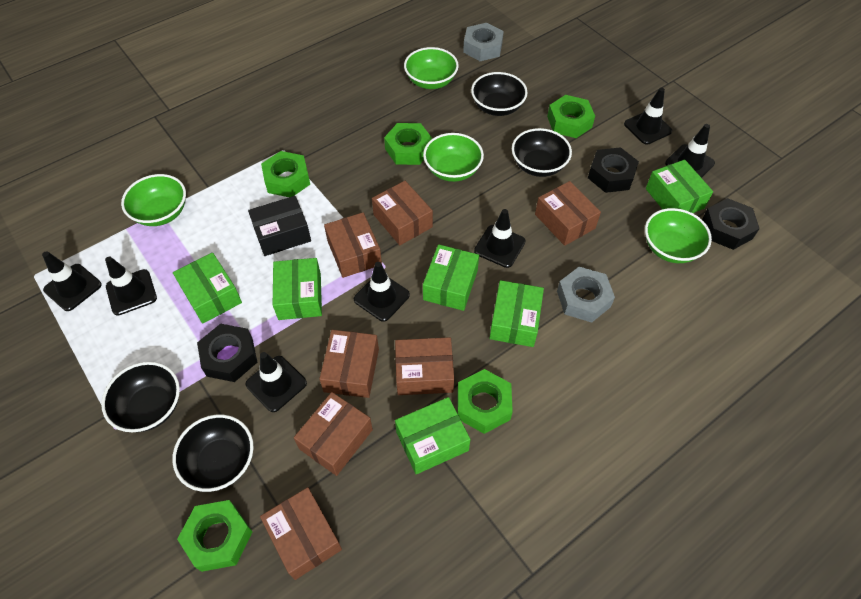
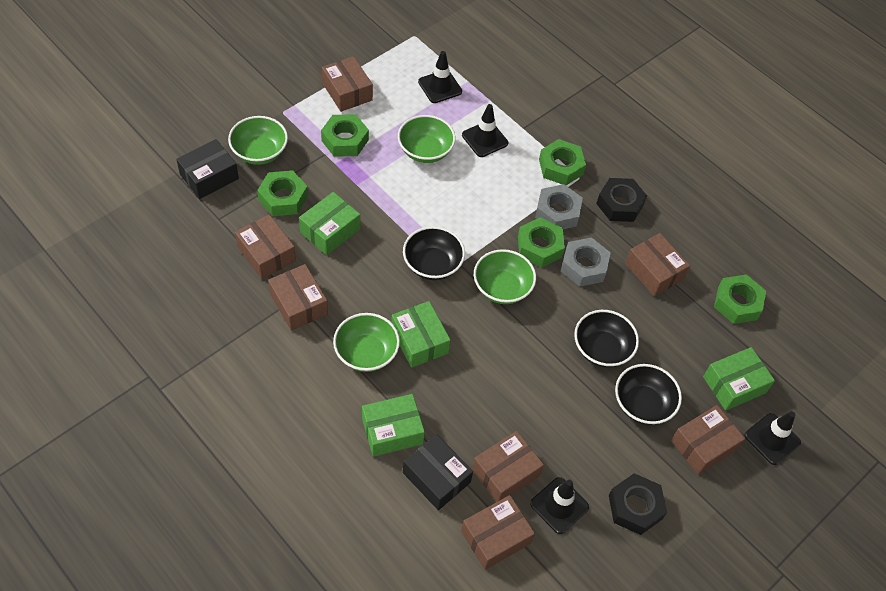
black bowl: [101,362,180,432] [172,415,254,492] [471,72,528,116] [512,128,572,177] = 4 -> [403,226,465,280] [574,310,639,368] [615,364,682,425] = 3
black box: [248,196,311,256] = 1 -> [176,139,239,199] [403,434,473,510] = 2
black nut: [197,323,257,382] [588,147,639,193] [702,198,760,250] = 3 -> [596,178,647,222] [609,473,667,535] = 2
black traffic cone: [42,251,102,311] [105,257,157,315] [245,352,307,412] [354,262,410,322] [474,209,526,268] [624,88,672,145] [665,124,715,178] = 7 -> [418,51,462,103] [462,104,508,157] [530,477,589,534] [745,411,801,465] = 4
green box: [173,253,242,324] [273,258,322,320] [395,397,471,474] [423,244,479,311] [489,280,544,347] [646,160,713,213] = 6 -> [299,192,360,255] [362,394,425,457] [391,301,451,368] [703,347,775,411] = 4

